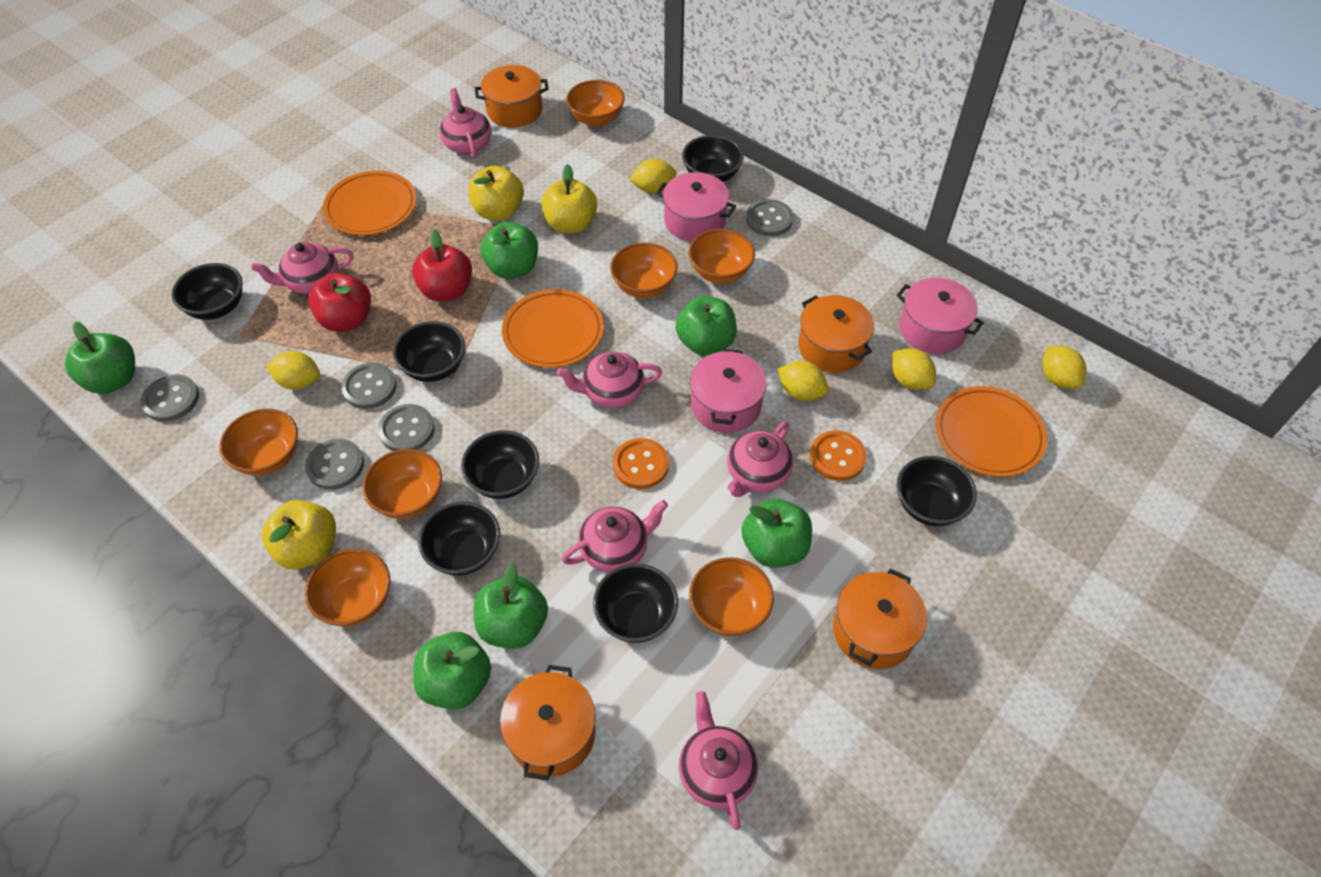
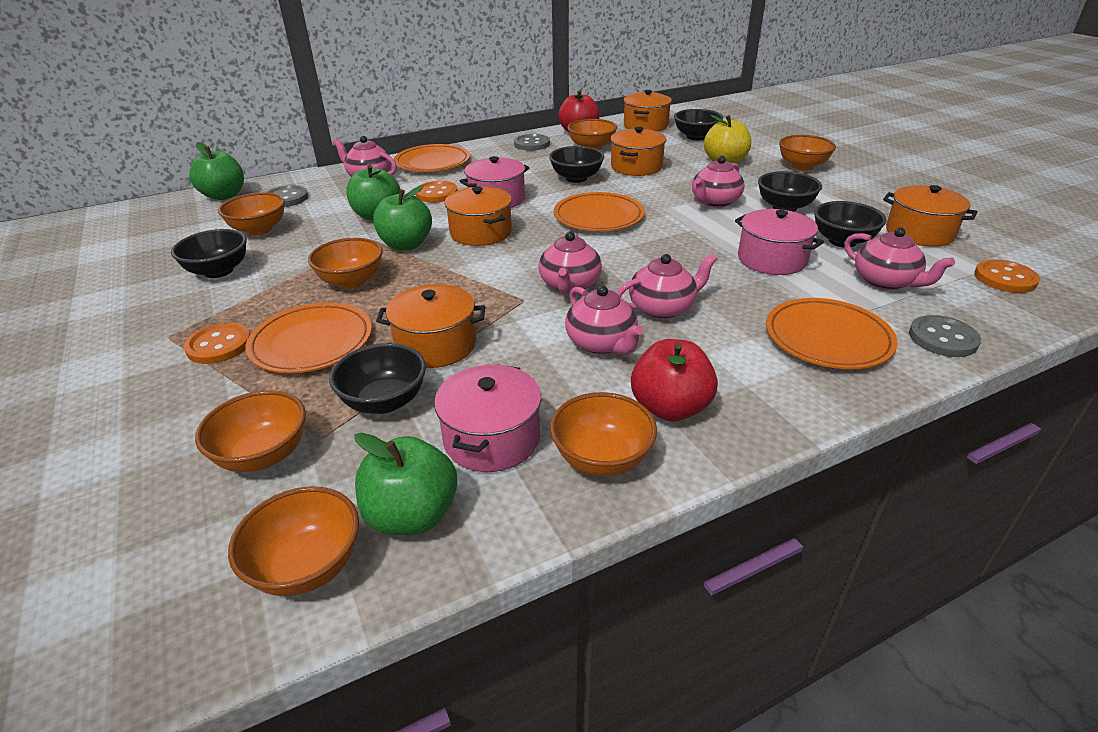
black bowl: [172,263,243,320] [393,321,465,382] [418,501,500,576] [461,430,539,499] [593,563,678,643] [682,135,744,182] [897,456,977,526] = 7 -> [171,229,247,278] [329,343,426,414] [549,146,604,183] [674,109,723,140] [758,171,822,212] [814,201,887,247] = 6
green apple: [65,322,135,394] [413,632,491,710] [474,563,548,649] [480,222,538,279] [676,296,737,355] [742,499,812,567] = 6 -> [189,142,244,200] [346,165,400,221] [355,432,457,535] [373,185,432,250] = 4
grey button: [141,374,199,422] [305,439,364,490] [341,363,397,409] [378,404,435,451] [746,199,793,236] = 5 -> [267,185,308,207] [514,134,550,151] [909,315,981,357] = 3
orange button: [613,438,669,489] [810,430,867,481] = 2 -> [184,322,250,364] [416,181,458,203] [974,259,1040,293] = 3
orange plate: [323,171,417,235] [502,289,604,368] [935,386,1047,477] = 3 -> [245,302,372,373] [394,144,470,172] [554,192,645,231] [766,298,898,369] = 4
orange pot: [475,65,549,128] [500,665,596,780] [798,295,874,373] [833,569,927,669] = 4 -> [376,284,485,368] [445,186,512,246] [610,127,666,176] [624,90,672,131] [883,185,978,247] = 5
yellow apple: [262,500,336,569] [468,166,524,220] [541,164,597,233] = 3 -> [704,115,751,164] = 1
yellow lemon: [267,351,320,390] [629,159,677,193] [778,361,829,401] [892,348,936,390] [1042,346,1087,389] = 5 -> none = 0

